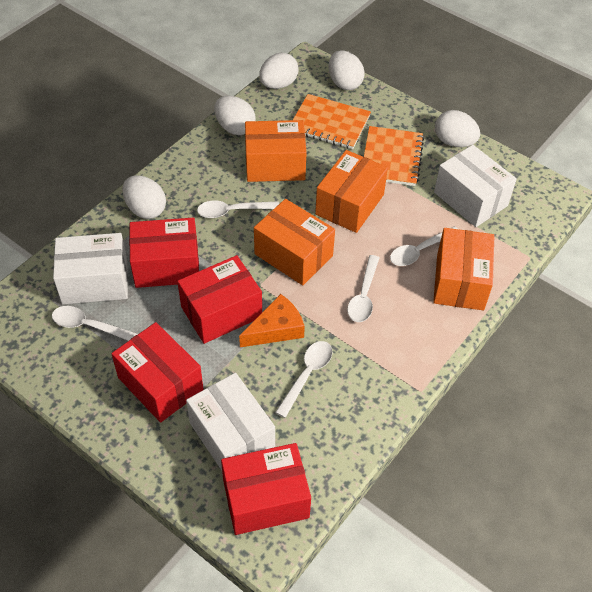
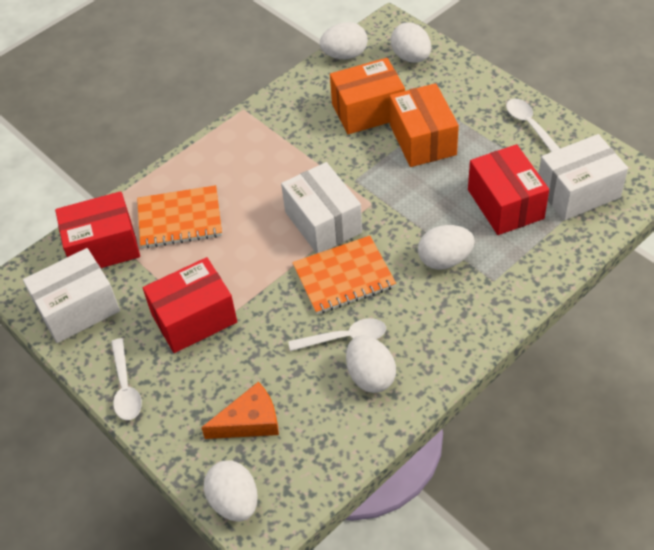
orange box: [245,120,307,182] [254,199,335,285] [315,150,388,233] [433,228,494,310] = 4 -> [330,58,405,134] [389,83,459,167] = 2
red box: [111,322,204,423] [129,218,199,288] [177,255,262,344] [221,443,311,535] = 4 -> [55,191,140,268] [143,257,237,353] [468,144,549,235] = 3
white spoon: [52,306,138,341] [197,200,279,218] [275,341,332,418] [347,255,379,322] [390,226,458,266] = 5 -> [111,338,142,420] [288,318,386,351] [506,99,560,152] = 3

